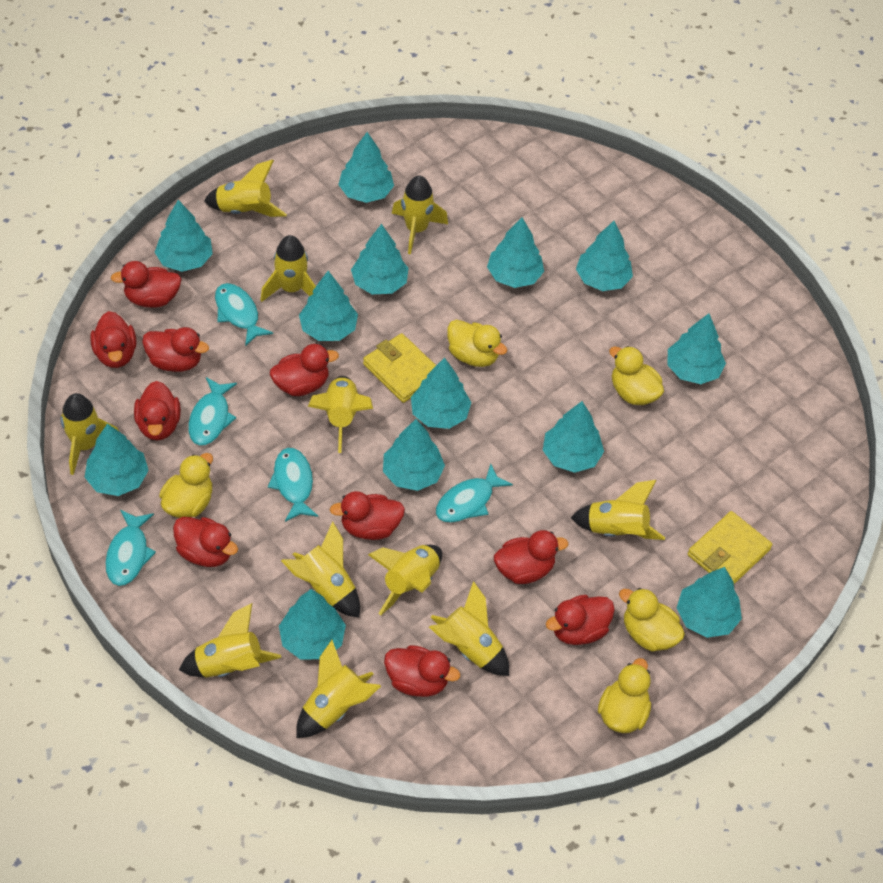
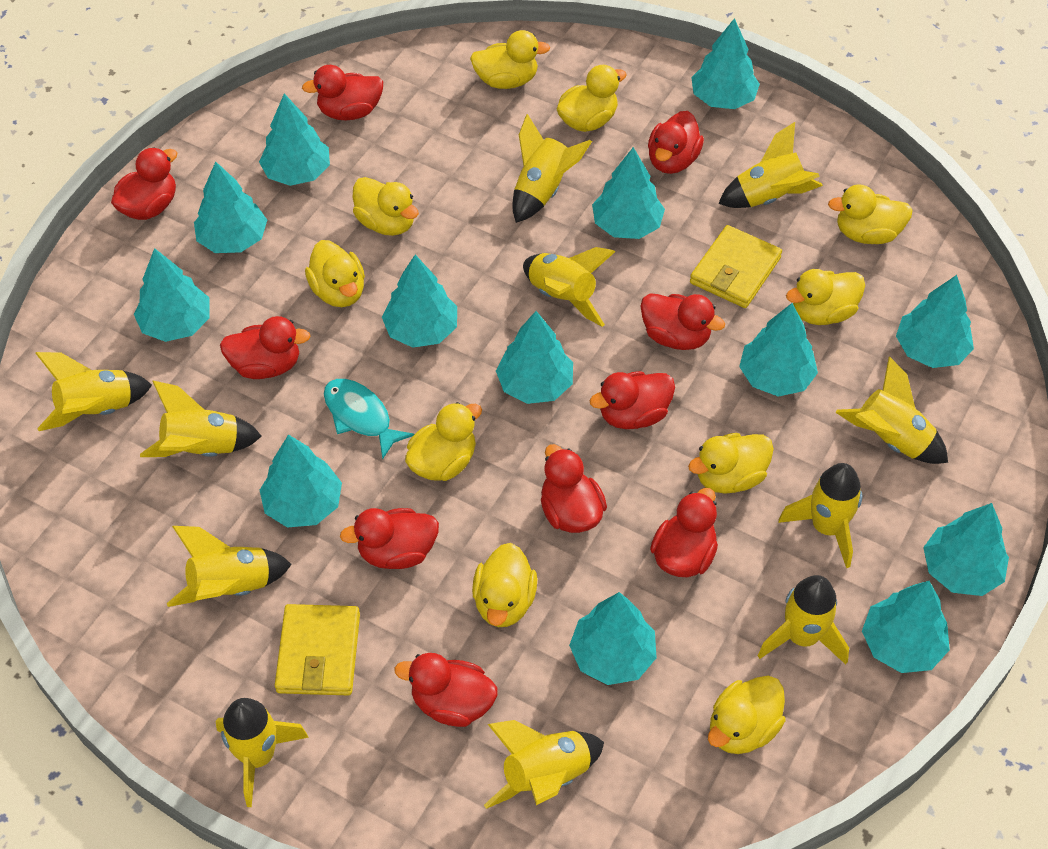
turquoise fish: [105,510,156,586] [188,377,237,446] [215,283,273,346] [268,448,318,522] [436,464,513,523] = 5 -> [324,379,414,459] = 1
yellow duck: [159,453,213,518] [447,319,507,367] [598,658,651,733] [609,346,664,405] [619,588,685,652] = 5 -> [305,240,365,307] [353,177,419,236] [405,402,482,481] [470,30,550,89] [472,543,537,627] [557,65,627,132] [688,433,774,494] [708,676,786,754] [786,269,865,325] [828,184,913,244] = 10

